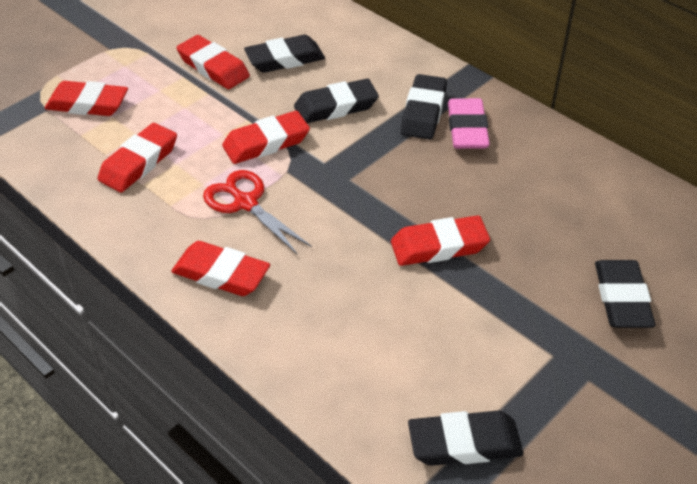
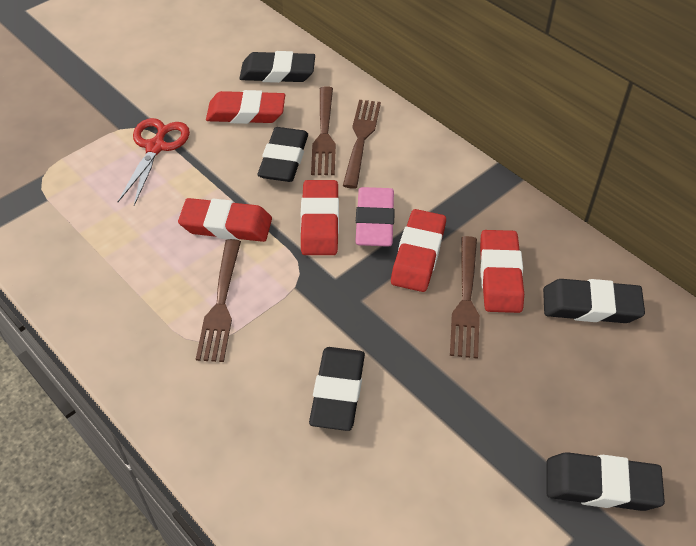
brown fork: none = 0 -> [196,239,241,362] [311,86,336,175] [343,100,381,189] [450,236,480,359] = 4
red eraser: [45,81,128,116] [98,123,177,193] [171,241,270,296] [176,35,250,89] [222,111,310,164] [391,215,490,266] = 6 -> [178,198,272,242] [206,90,285,124] [301,180,339,255] [391,209,446,292] [480,230,524,313] = 5

